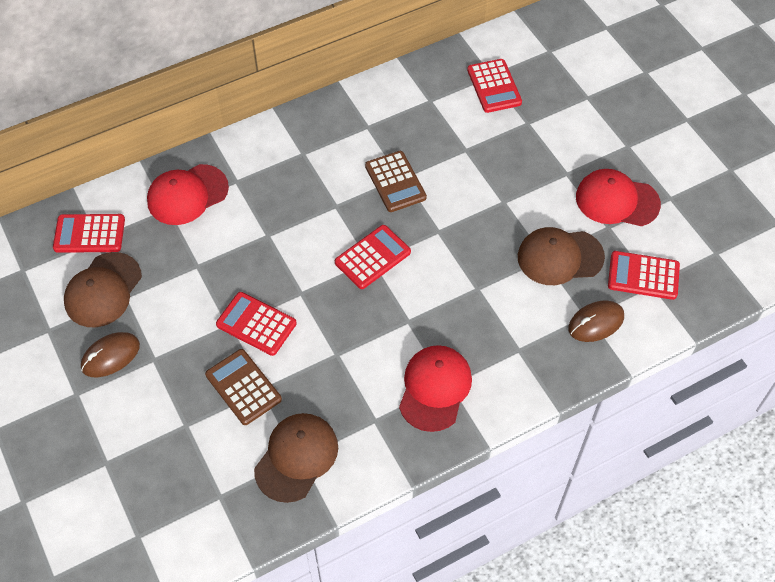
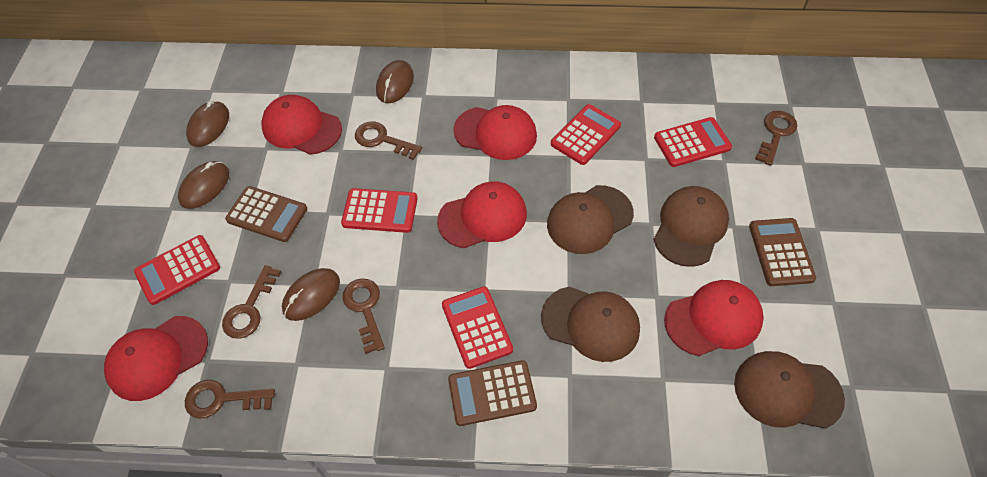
brown calculator: [205,349,282,425] [365,151,427,212] = 2 -> [225,186,307,242] [448,360,537,426] [749,218,816,286] = 3
brown cap: [64,252,142,327] [254,413,338,503] [518,227,605,285] = 3 -> [541,286,640,362] [547,185,634,254] [653,186,729,267] [734,351,845,429] = 4
brown key: none = 0 -> [185,380,275,419] [222,265,281,339] [342,278,385,354] [355,121,422,160] [755,111,797,166] = 5
brown mouse: [81,332,140,378] [568,300,624,342] = 2 -> [178,161,229,209] [186,101,229,147] [282,268,340,321] [376,60,414,103] = 4
red cap: [147,164,229,225] [399,345,472,432] [576,169,661,226] = 3 -> [104,316,208,401] [261,95,342,155] [437,182,527,248] [453,105,537,160] [664,280,764,356] = 5

